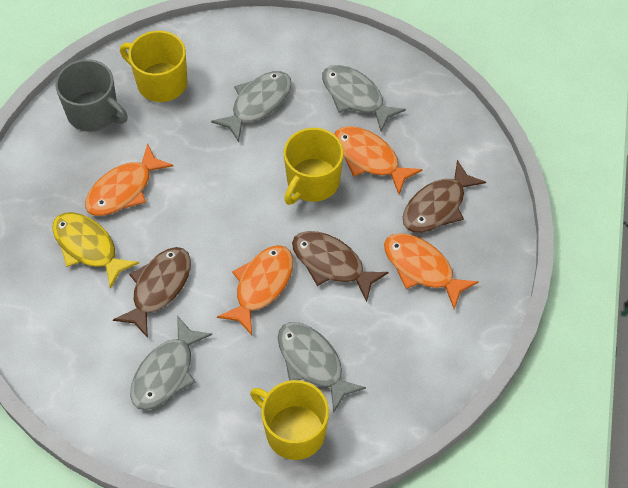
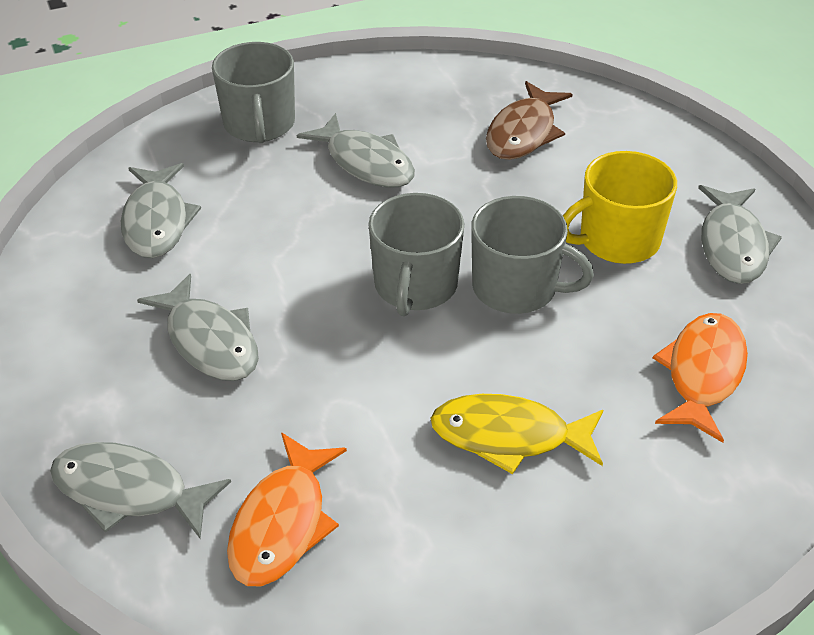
brown fish: [113,247,191,338] [292,231,389,302] [403,160,486,233] = 3 -> [486,81,573,160] = 1
grey fish: [130,316,212,410] [211,71,292,142] [278,322,366,413] [322,65,406,132] = 4 -> [50,442,231,538] [121,163,201,258] [137,274,259,381] [297,113,415,188] [698,185,782,284] = 5
grey mug: [55,59,128,132] = 1 -> [212,42,295,143] [369,193,464,316] [471,196,594,314] = 3
orange fish: [85,143,173,216] [217,245,293,335] [334,126,423,194] [384,233,478,309] = 4 -> [227,432,347,586] [653,313,748,443] = 2
yellow mug: [120,31,187,102] [250,380,329,460] [284,128,344,205] = 3 -> [563,151,677,264] = 1

